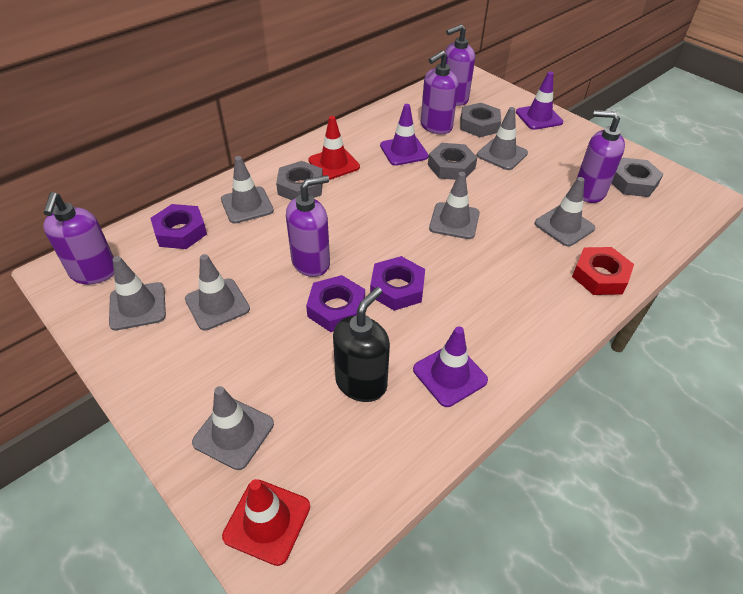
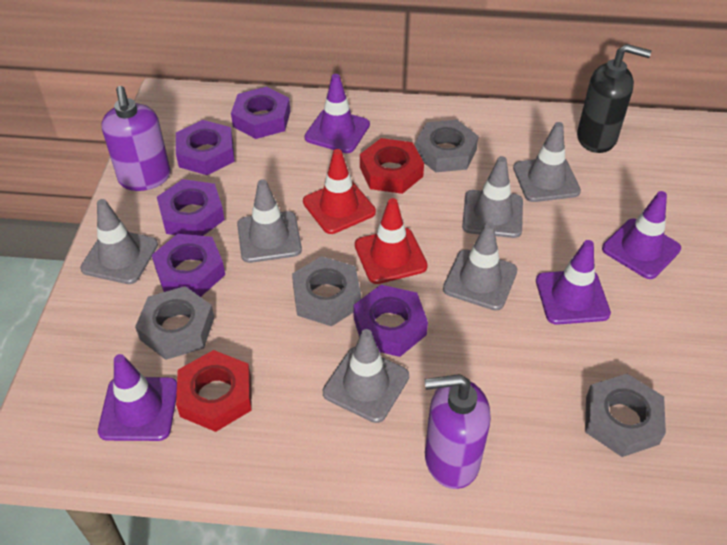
grey traffic cone: [109,256,166,331] [185,254,250,331] [192,386,274,470] [221,156,274,224] [429,172,480,239] [477,107,528,170] [535,177,595,246] = 7 -> [80,199,158,284] [237,179,302,263] [323,329,409,423] [443,223,517,311] [462,156,523,238] [513,122,581,202] = 6
purple nut: [150,204,207,249] [306,275,365,332] [370,256,425,311] = 3 -> [152,234,225,297] [157,179,225,236] [176,120,235,175] [231,87,290,139] [353,285,428,357] = 5
purple soap dispenser: [43,192,114,284] [286,175,330,277] [421,51,459,134] [445,24,475,106] [577,110,625,203] = 5 -> [102,86,170,191] [424,374,491,489] = 2
purple traffic cone: [380,104,429,166] [413,326,488,407] [516,71,563,130] = 3 -> [98,354,177,441] [304,74,370,153] [536,240,611,325] [602,191,681,279] = 4
red nut: [572,247,634,295] = 1 -> [176,350,252,432] [360,138,424,194] = 2

